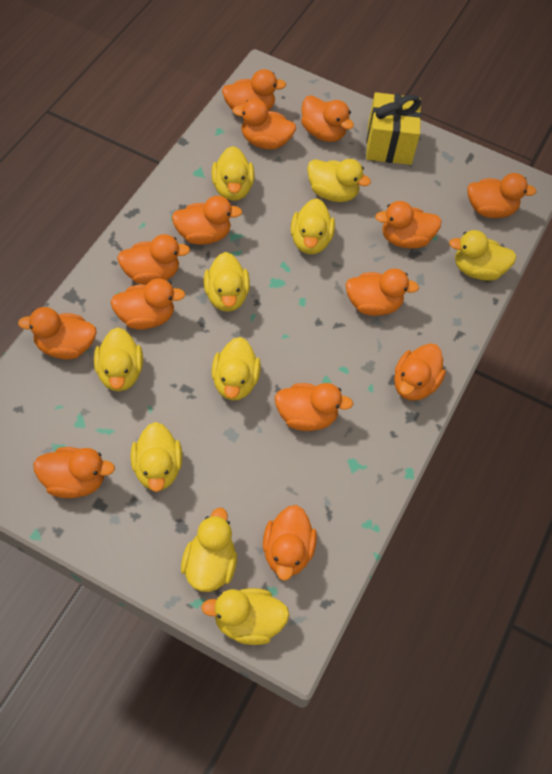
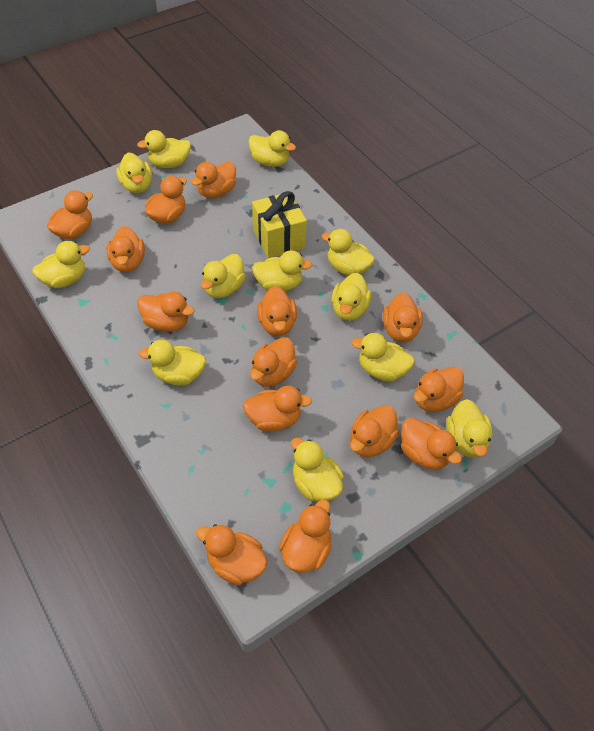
yellow duck: [94,327,143,392] [131,422,182,492] [181,508,237,592] [201,588,290,645] [204,252,250,312] [211,146,254,201] [211,337,261,400] [291,198,335,254] [307,159,371,202] [449,230,517,281] = 10 -> [32,241,90,288] [116,152,152,193] [137,130,191,168] [139,340,206,385] [201,254,246,298] [248,130,296,167] [252,250,312,292] [291,438,344,501] [321,229,375,276] [332,273,371,321] [351,333,415,381] [446,399,492,458] = 12

